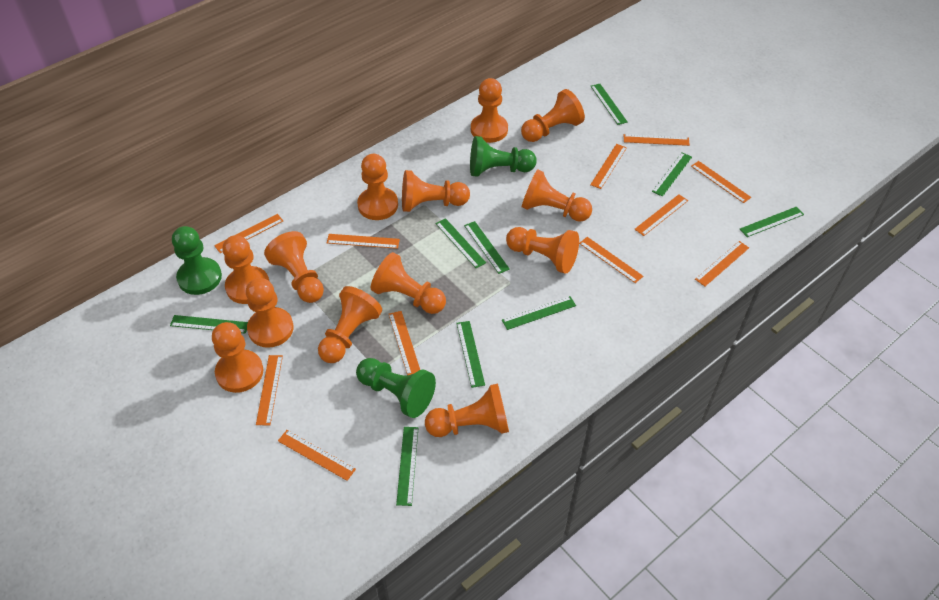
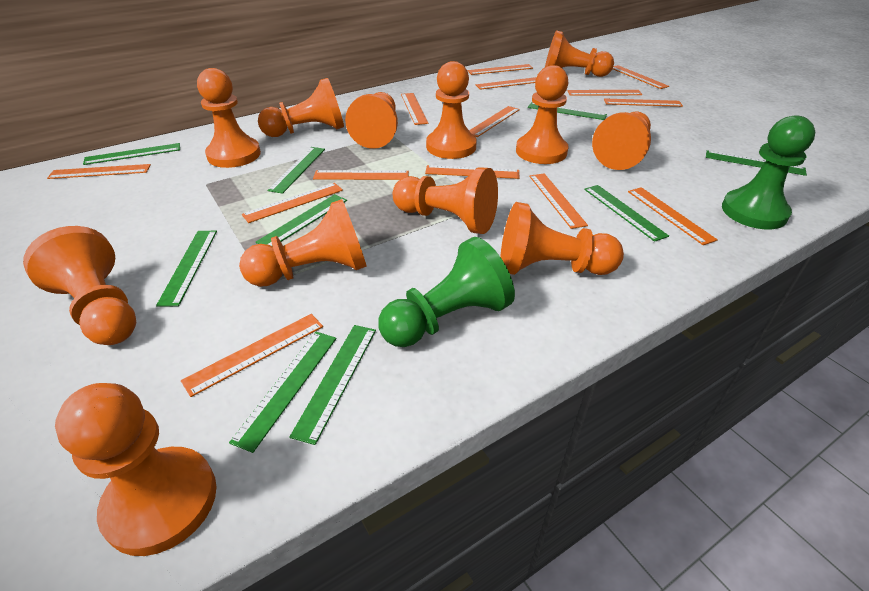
green pawn: [172,226,222,295] [356,358,436,418] [470,136,537,177] = 3 -> [378,237,515,347] [722,115,815,229] = 2
orange pawn: [212,322,263,393] [222,235,269,304] [246,278,294,348] [264,231,324,303] [318,286,382,363] [357,154,398,220] [371,252,446,314] [402,170,470,212] [425,383,509,437] [471,78,508,143] [506,227,579,274] [521,89,585,142] [522,169,592,222] = 13 -> [23,226,136,345] [55,383,217,556] [197,68,261,168] [239,199,367,287] [258,78,344,137] [345,92,398,149] [393,167,498,234] [426,61,477,159] [500,202,624,275] [516,65,569,164] [545,30,614,77] [592,112,651,170] = 12
orange ruler: [214,214,283,253] [256,355,283,425] [278,430,356,481] [327,234,400,249] [389,311,420,375] [579,237,643,283] [590,144,627,189] [624,134,690,146] [634,194,688,236] [691,161,751,203] [695,241,749,286] = 11 -> [47,164,151,179] [181,314,323,397] [242,183,343,223] [313,170,409,180] [401,93,428,125] [425,165,519,179] [468,64,533,75] [469,106,520,137] [476,77,536,90] [529,173,588,229] [567,90,642,96] [604,98,683,107] [613,65,669,89] [628,187,718,245] = 14

